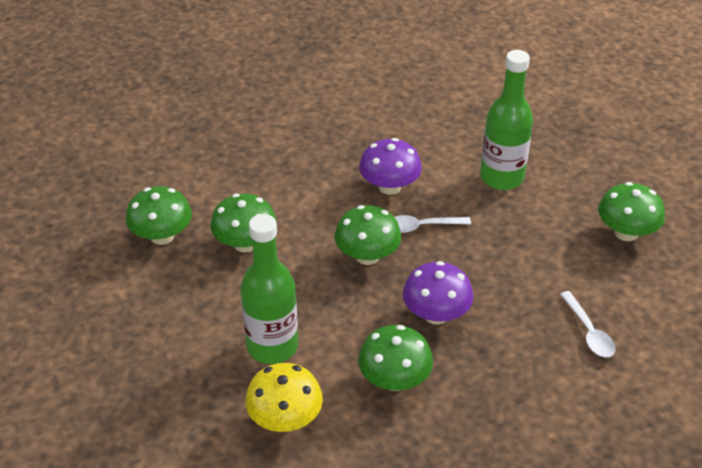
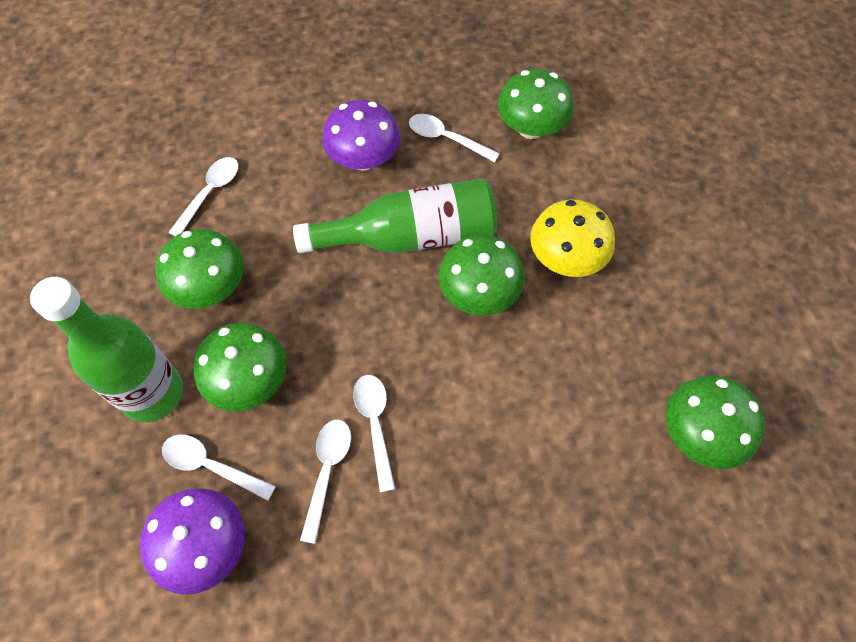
white spoon: [395,215,471,233] [560,291,616,357] = 2 -> [162,434,276,501] [168,157,239,236] [300,420,351,544] [353,375,395,492] [409,114,500,162] = 5

